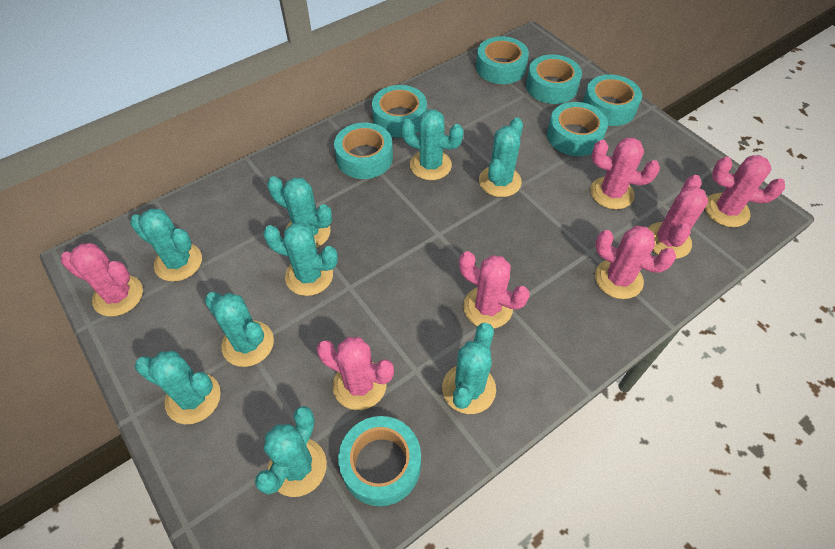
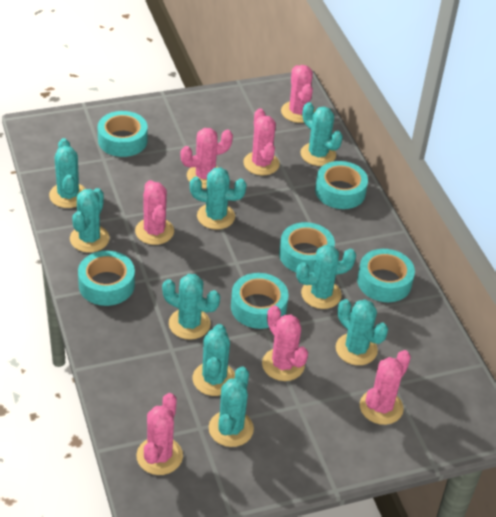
turquoise tape: [334,123,393,179] [338,416,421,506] [372,85,427,138] [476,36,529,84] [526,55,582,104] [547,102,608,156] [583,75,642,126] = 7 -> [78,251,135,306] [98,111,148,157] [231,273,289,329] [279,222,335,272] [315,161,368,209] [357,249,415,302] = 6

